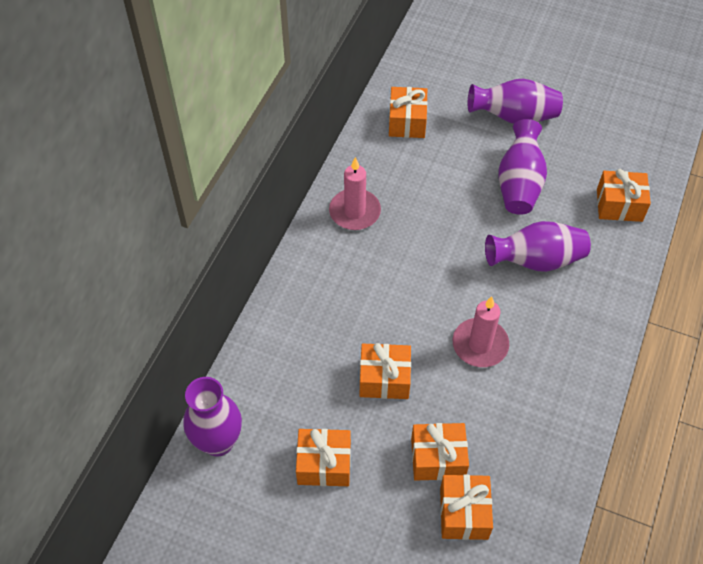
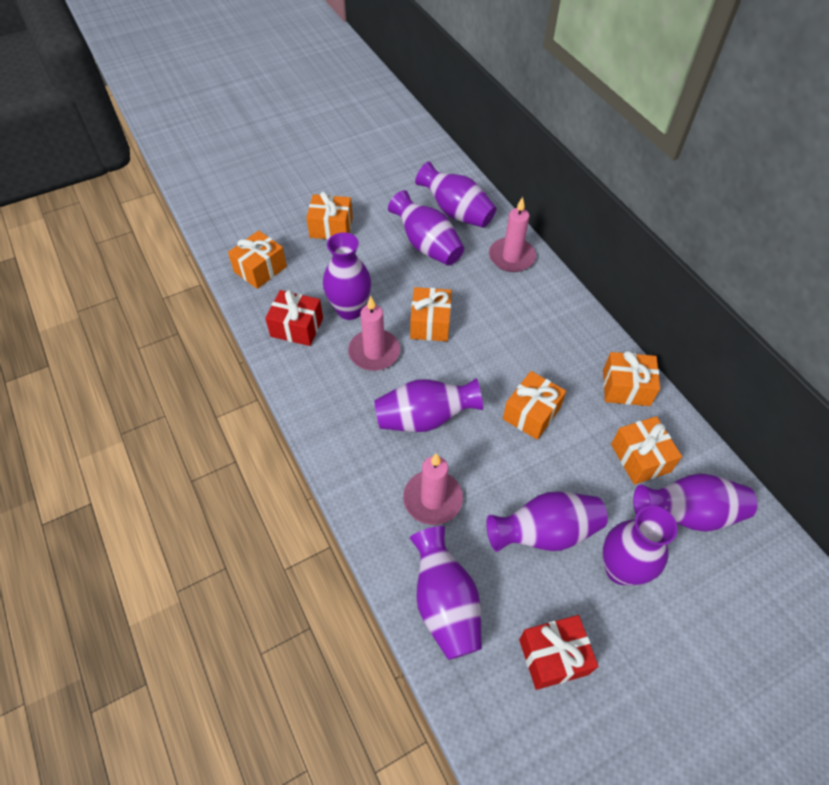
pink candle: [329,157,381,230] [453,296,509,367] = 2 -> [348,296,400,371] [403,453,463,525] [489,197,536,272] = 3
purple vase: [183,377,242,456] [468,79,563,124] [485,221,591,272] [498,119,547,215] = 4 -> [323,232,371,320] [374,378,483,432] [388,190,464,265] [410,526,482,660] [415,162,496,228] [486,492,608,552] [603,506,678,585] [633,474,757,532] = 8
red gift: none = 0 -> [265,290,323,346] [519,615,598,690] = 2

